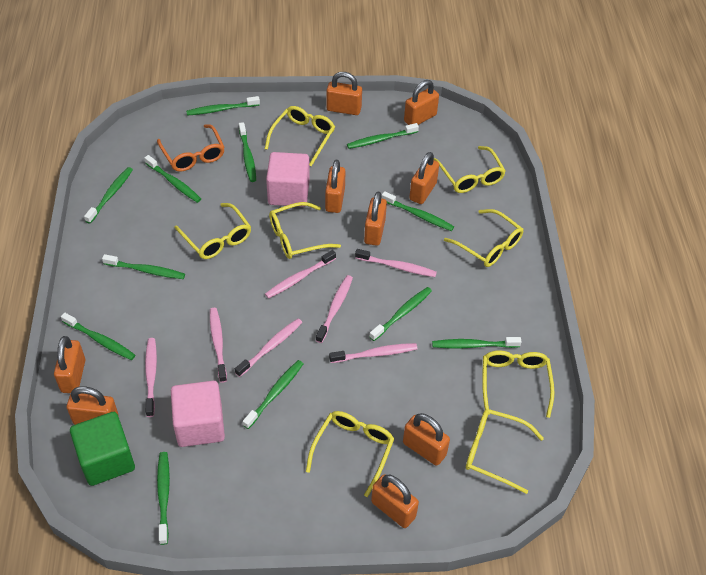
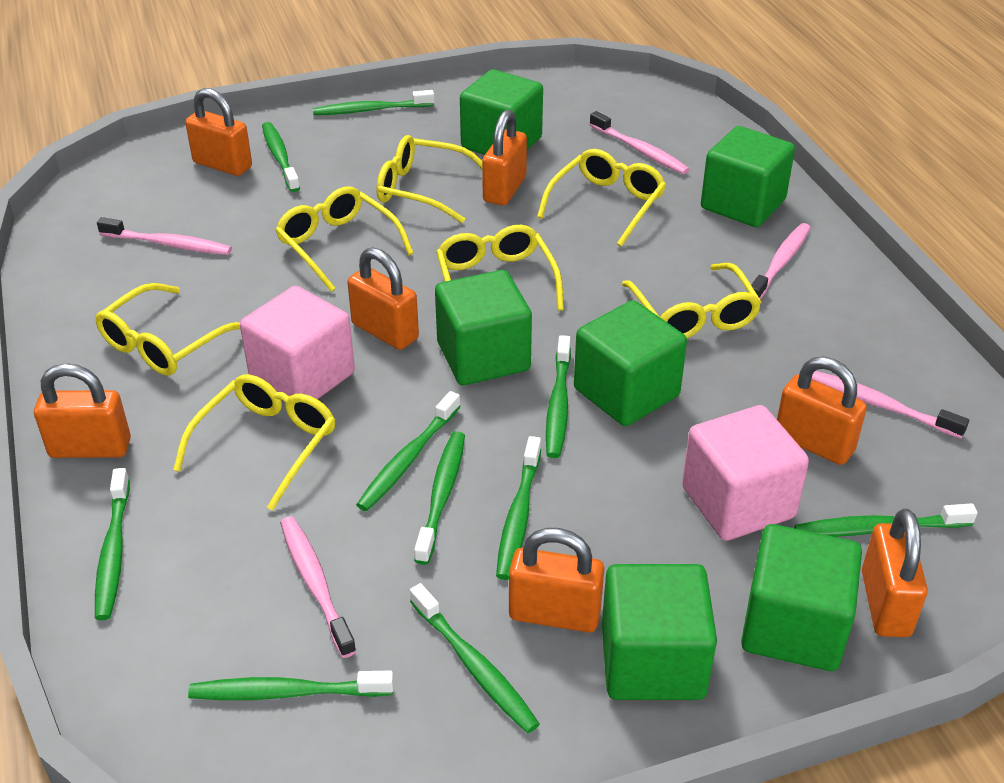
green cube: [70,412,135,486] = 1 -> [435,270,532,385] [460,69,543,155] [574,300,687,426] [602,564,717,700] [701,126,795,227] [741,524,862,671] = 6
green toothbrush: [61,312,135,360] [84,167,133,224] [102,254,185,279] [144,155,201,203] [157,452,170,545] [186,96,260,116] [239,122,256,182] [243,360,303,429] [347,123,419,149] [369,287,432,341] [381,191,454,231] [432,337,522,349] = 12 -> [95,468,130,620] [188,671,394,700] [262,122,300,192] [313,90,435,115] [356,391,461,511] [410,583,540,733] [414,431,465,565] [496,436,541,580] [546,335,571,458] [794,503,978,537] = 10
orange glasses: [157,124,225,171] = 1 -> none = 0
orange padlock: [54,336,85,393] [67,386,119,425] [325,160,346,213] [326,72,362,115] [364,192,387,246] [371,474,419,528] [403,413,450,466] [404,80,439,125] [409,152,439,204] = 9 -> [34,363,131,458] [185,88,252,176] [347,247,419,350] [482,110,527,205] [509,528,604,632] [777,357,867,465] [862,509,928,637] = 7
pink toothbrush: [145,338,157,417] [210,308,227,383] [235,319,302,377] [265,250,336,299] [316,275,353,343] [329,343,417,363] [355,249,437,277] = 7 -> [97,217,232,255] [280,516,356,658] [589,111,690,174] [751,223,811,299] [812,371,969,439] = 5
yellow glasses: [175,203,251,259] [265,106,335,167] [269,202,341,259] [306,411,394,497] [434,146,506,193] [444,209,523,267] [466,409,544,494] [482,350,555,418] = 8 -> [95,283,240,376] [173,374,335,510] [275,187,414,292] [376,135,482,223] [436,225,564,311] [537,149,666,247] [622,263,762,338] = 7

